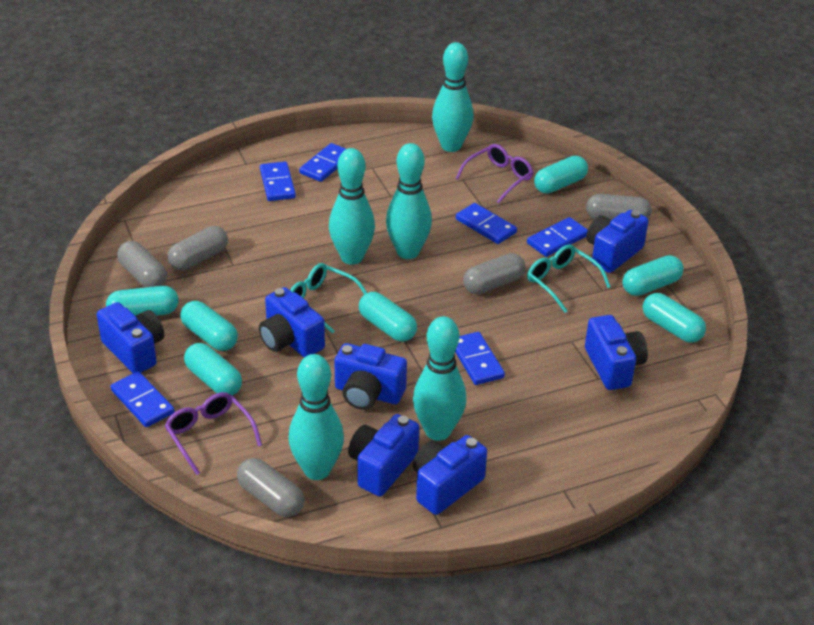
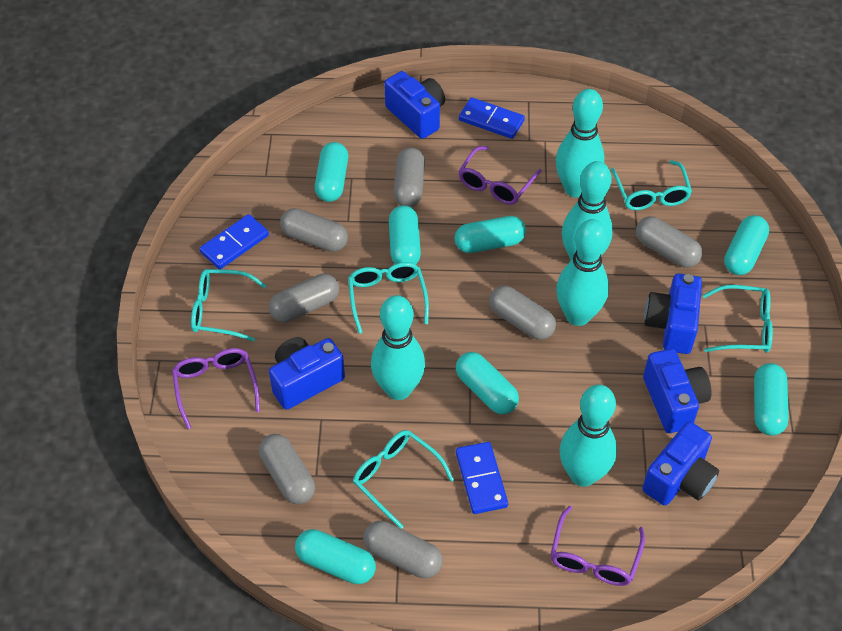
blue camera: [97,302,164,373] [259,287,325,358] [334,343,407,410] [348,414,419,496] [413,435,487,515] [585,315,648,390] [586,210,649,273] = 7 -> [269,337,345,410] [384,71,445,139] [642,421,719,506] [643,349,712,433] [644,274,702,354] = 5
blue domino: [110,371,175,427] [260,162,296,201] [299,143,346,182] [455,332,505,385] [456,203,517,244] [527,217,588,257] = 6 -> [199,214,269,269] [456,442,508,514] [459,97,525,139] = 3
grey capsule: [117,241,167,287] [167,226,228,270] [237,458,304,517] [463,253,526,294] [586,194,652,220] = 5 -> [259,434,315,504] [269,274,339,322] [280,208,348,252] [363,521,442,578] [393,147,425,207] [489,286,556,340] [636,216,702,268] = 7
purple glasses: [165,392,262,475] [455,144,534,203] = 2 -> [172,348,260,429] [458,146,542,205] [550,506,645,586] = 3
turquoise glasses: [290,263,367,334] [527,244,611,313] = 2 -> [191,269,266,342] [348,262,429,334] [353,430,454,529] [611,160,692,210] [703,285,773,353] = 5

